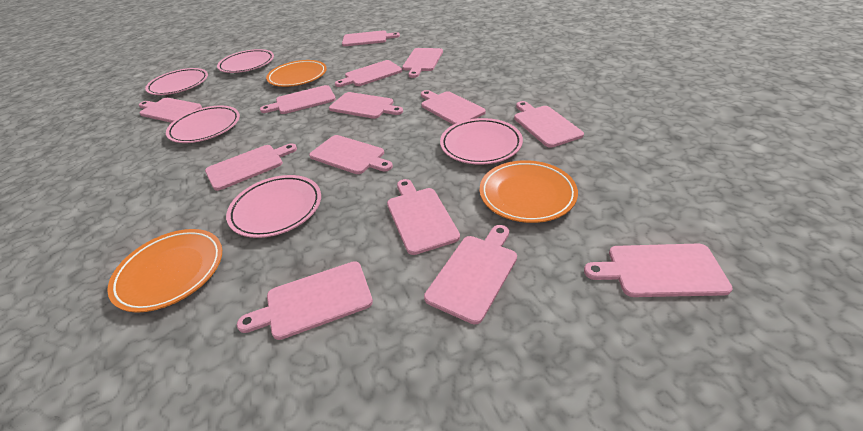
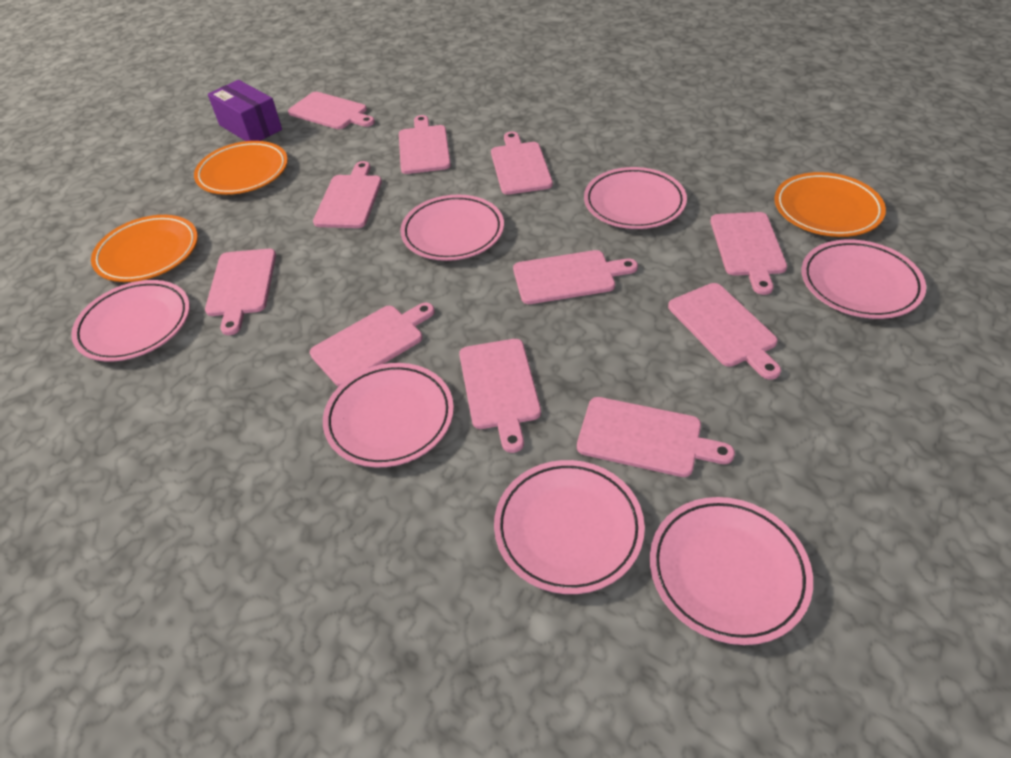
pink cutting board: [139,98,202,123] [205,143,297,191] [237,261,373,340] [260,85,336,114] [309,135,393,174] [329,92,403,119] [335,60,402,87] [342,30,400,46] [387,179,460,255] [402,48,443,78] [421,90,486,125] [424,225,517,324] [514,101,584,148] [584,244,733,297] = 14 -> [205,249,276,335] [288,92,375,129] [310,303,435,386] [313,161,382,228] [399,115,451,174] [459,339,541,453] [491,132,553,195] [513,250,638,304] [577,397,735,477] [668,283,781,380] [710,212,787,295] = 11
pink plate: [145,68,208,95] [166,106,240,143] [217,49,274,73] [226,175,321,238] [440,118,523,165] = 5 -> [71,280,190,361] [323,363,454,467] [400,195,504,261] [494,460,645,594] [584,167,687,229] [650,497,813,645] [801,240,926,319] = 7
purple box: none = 0 -> [208,80,282,141] = 1

